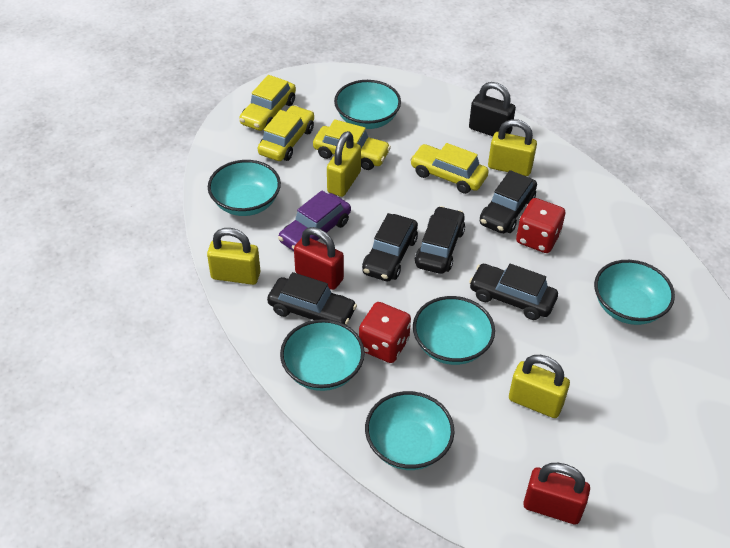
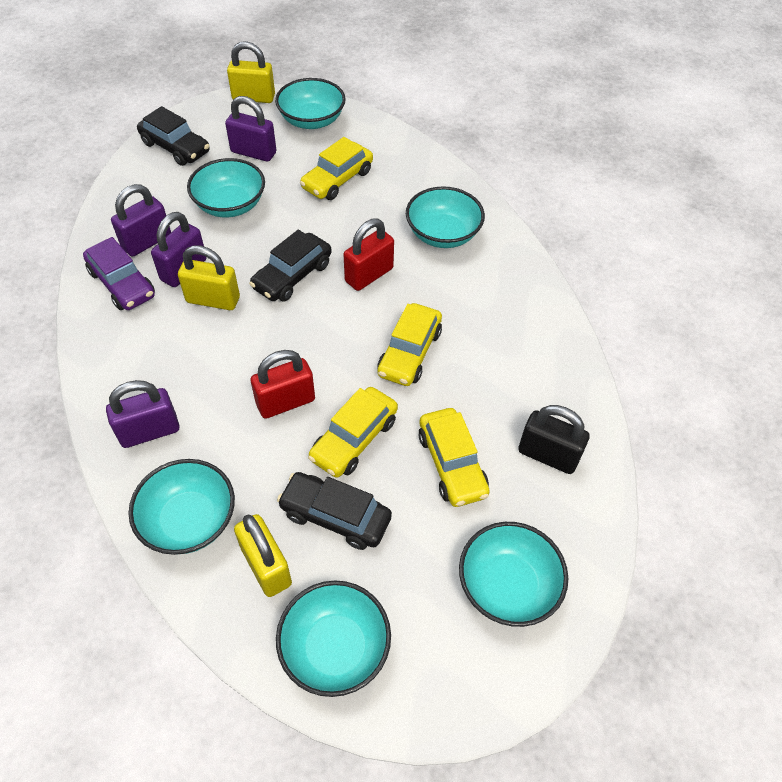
black car: [267,272,357,325] [362,213,418,281] [415,206,465,274] [469,264,558,320] [480,170,537,234] = 5 -> [137,106,210,166] [249,230,332,302] [277,472,392,550] = 3
purple padlock: none = 0 -> [106,380,180,448] [111,184,171,257] [151,212,207,287] [225,96,276,162] = 4
red dice: [359,302,411,363] [516,198,565,253] = 2 -> none = 0
yellow padlock: [207,228,260,285] [327,131,361,197] [488,119,537,176] [509,355,570,418] = 4 -> [178,245,240,310] [227,41,275,103] [234,514,292,597] = 3

